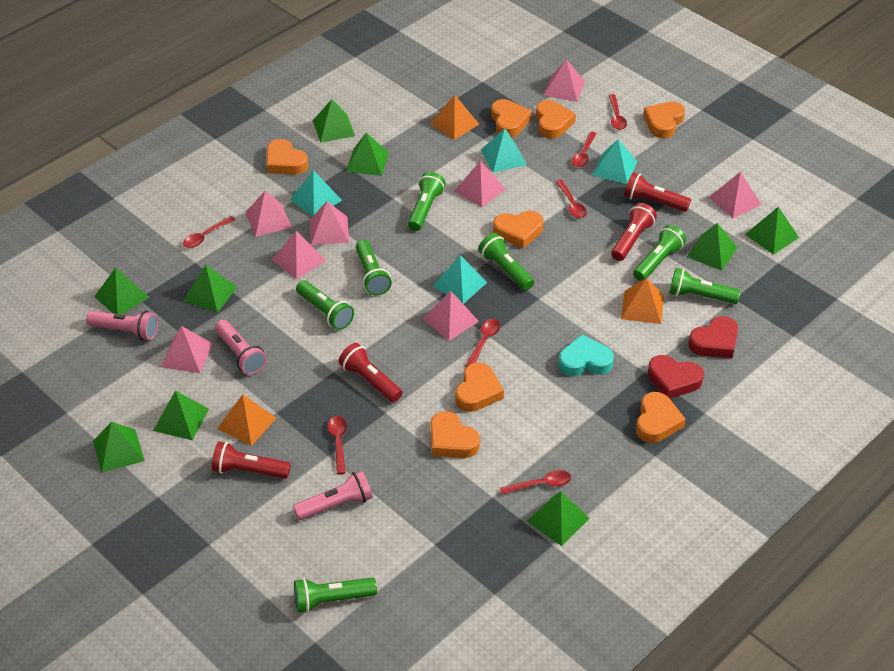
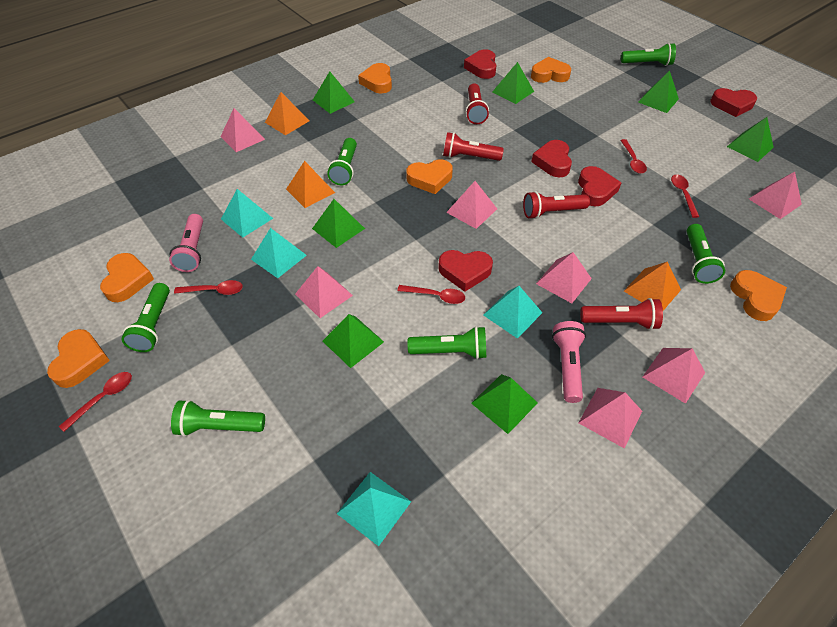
green flashlight: [294,578,377,613] [296,280,354,330] [356,240,392,296] [408,172,446,231] [478,233,534,290] [633,225,686,281] [669,268,741,304] = 7 -> [121,283,170,352] [171,400,265,437] [327,138,357,185] [407,326,486,359] [621,43,676,66] [686,224,725,284] = 6
green pyramid: [93,422,145,473] [94,267,150,315] [153,391,209,440] [183,265,237,313] [313,99,355,143] [346,133,389,176] [527,491,590,546] [687,223,738,271] [745,207,799,255] = 9 -> [312,199,365,248] [313,71,355,114] [323,314,384,368] [471,374,538,434] [492,62,534,104] [638,71,679,113] [727,117,774,162] = 7
orange heart: [267,139,308,175] [430,411,480,458] [455,362,504,412] [491,99,531,137] [493,211,543,248] [536,100,576,139] [636,392,686,443] [643,102,685,138] = 8 -> [47,329,110,388] [100,253,154,302] [358,63,392,93] [406,159,453,194] [531,57,571,83] [730,270,787,321] = 6
pink flashlight: [86,311,158,340] [215,320,267,375] [293,470,373,520] = 3 -> [169,214,203,272] [552,321,586,403] = 2
pink pyramid: [161,326,213,373] [245,191,292,237] [272,231,326,279] [310,201,349,245] [423,291,479,341] [454,161,505,208] [543,59,585,102] [709,172,761,218] = 8 -> [220,108,265,152] [295,266,353,318] [446,181,497,229] [536,252,592,303] [579,388,642,448] [643,348,705,404] [749,172,802,219] = 7
red heart: [648,355,704,398] [688,316,738,358] = 2 -> [438,250,493,292] [464,49,497,79] [531,140,572,177] [578,166,621,207] [710,88,757,117] = 5
red spoon: [183,216,236,248] [328,416,347,474] [465,319,500,366] [500,470,571,495] [556,180,587,218] [572,132,597,167] [609,94,627,130] = 7 -> [59,372,132,432] [174,280,243,295] [397,285,465,304] [620,139,647,174] [671,174,699,218] = 5
turquoise heart: [558,334,614,377] = 1 -> none = 0

